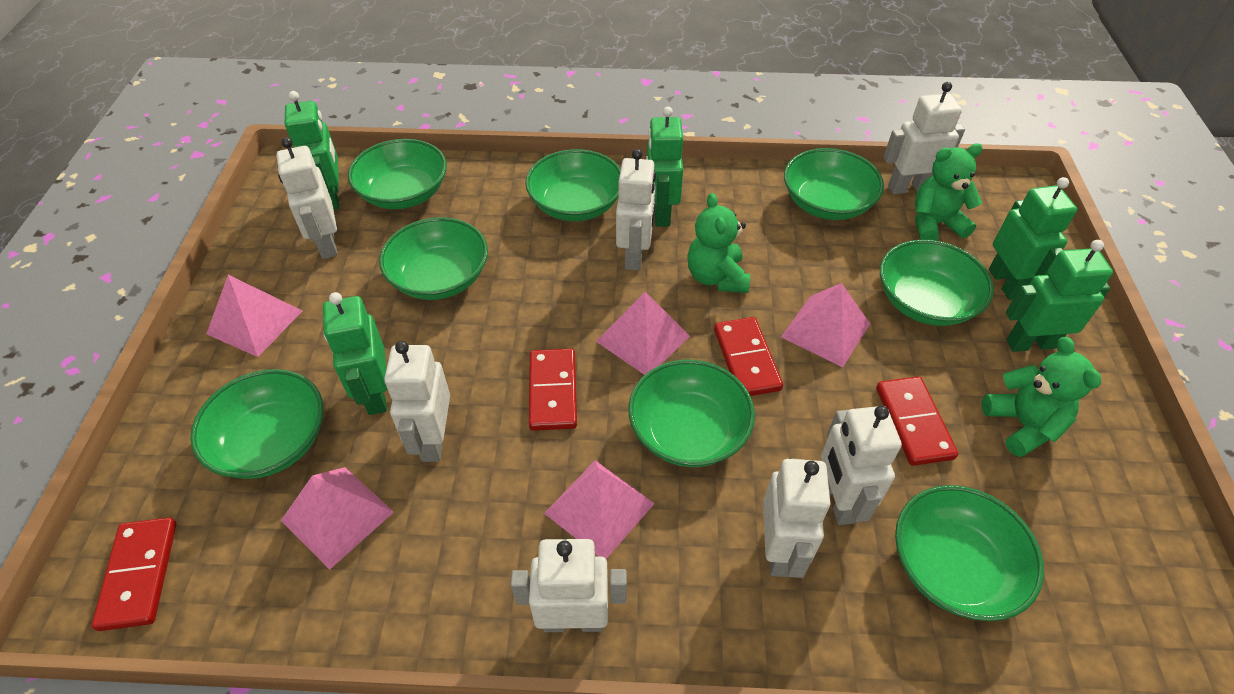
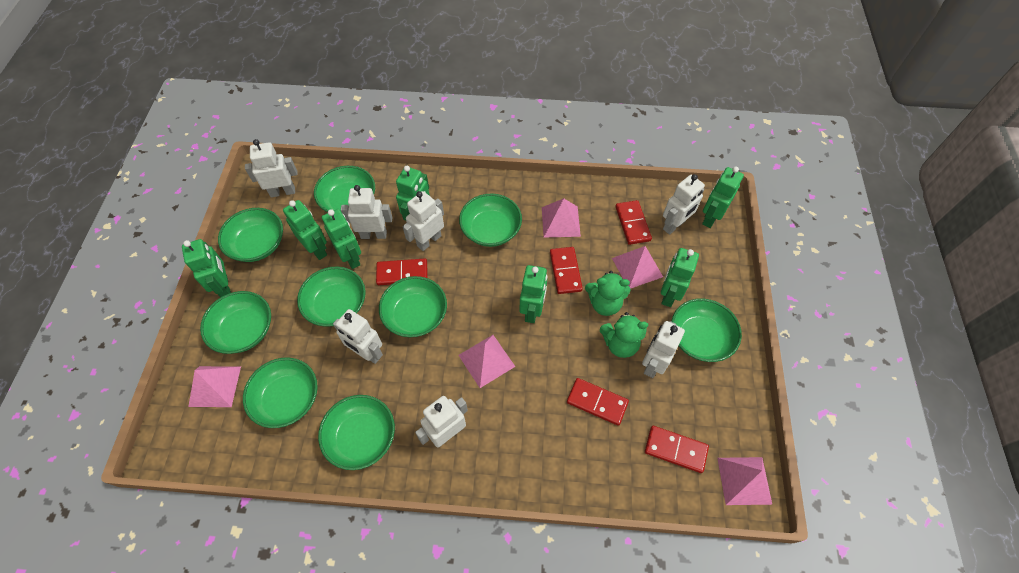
green bowl: [190,369,323,479] [348,139,447,209] [379,217,488,300] [525,149,621,221] [628,360,755,467] [784,148,884,220] [880,240,994,326] [895,485,1044,621] = 8 -> [200,291,271,354] [218,208,283,262] [243,357,318,428] [297,266,366,327] [314,166,375,212] [318,395,395,470] [379,276,447,337] [459,194,522,247] [671,298,742,362] = 9
green robot: [285,91,339,210] [323,292,387,415] [646,106,683,227] [989,177,1077,300] [1006,240,1113,352] = 5 -> [182,239,231,298] [283,200,327,260] [322,209,361,269] [396,166,430,221] [519,265,548,323] [661,248,699,307] [702,167,744,228] = 7
green teddy bear: [687,193,750,293] [915,143,983,241] [982,337,1101,457] = 3 -> [585,271,631,316] [600,312,648,358] = 2
red domino: [91,517,177,631] [529,349,577,431] [714,317,783,396] [876,377,958,466] = 4 -> [376,258,428,285] [550,247,583,294] [567,378,629,426] [616,200,652,245] [645,426,709,473] = 5

